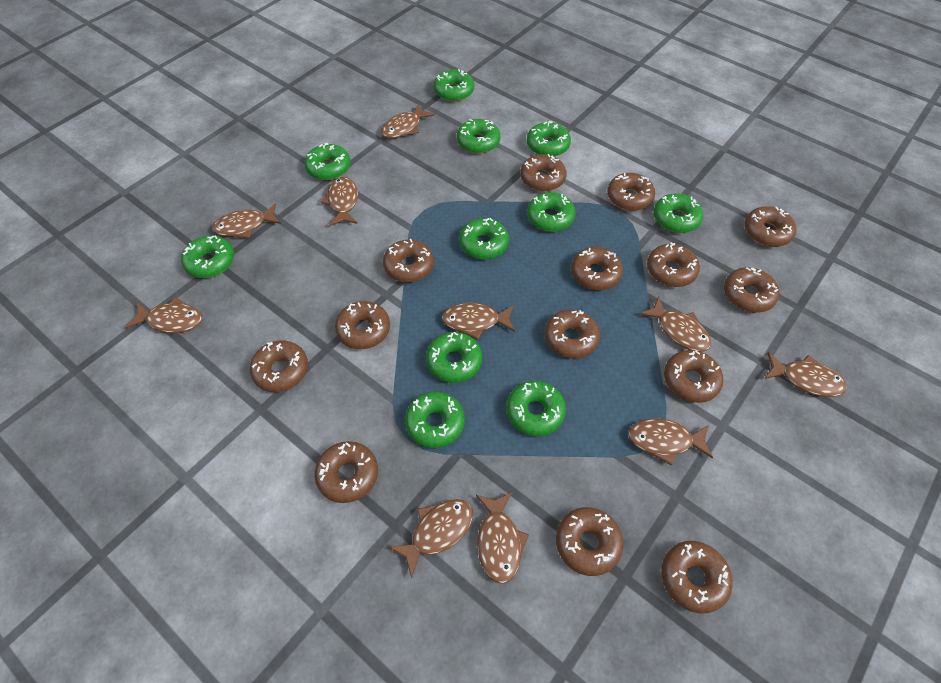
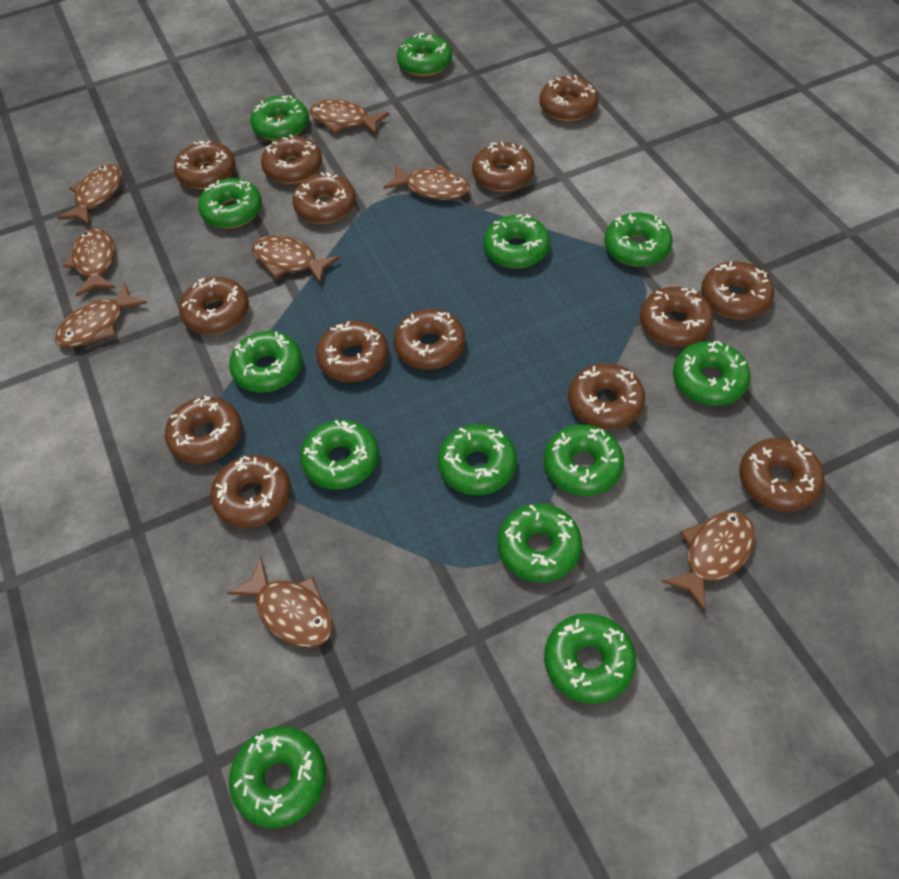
brown fish: [125,297,202,333] [212,204,281,238] [321,177,358,226] [381,104,435,138] [389,499,473,578] [442,303,515,340] [476,492,529,584] [628,419,713,465] [639,296,711,352] [764,352,847,397] = 10 -> [55,282,147,348] [58,164,122,226] [63,228,115,296] [227,558,333,648] [252,235,340,284] [310,99,389,135] [383,164,470,200] [662,511,755,612] = 8
green donut: [181,235,234,278] [304,143,350,180] [405,391,465,448] [426,332,482,383] [433,69,474,101] [457,119,501,154] [459,218,509,259] [506,381,566,436] [527,121,571,156] [527,192,575,232] [653,193,703,233] = 11 -> [198,178,262,228] [229,331,302,393] [229,726,326,828] [250,95,309,141] [300,420,379,490] [397,33,452,76] [438,424,517,495] [483,214,550,268] [498,503,582,582] [544,424,624,496] [544,613,636,704] [604,212,673,267] [673,341,751,406] = 13

